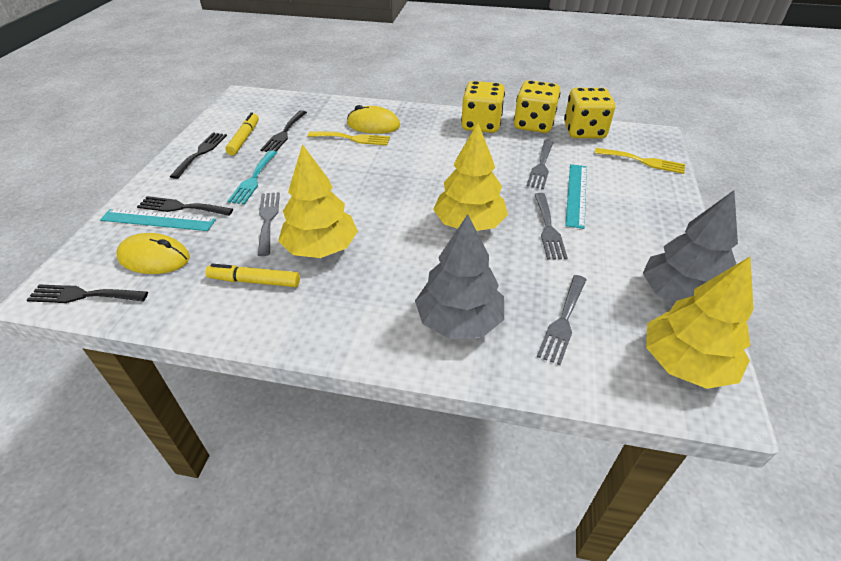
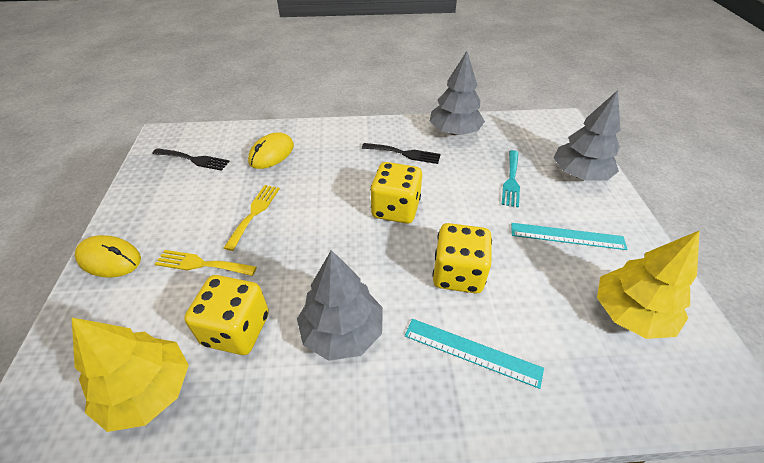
black fork: [27,284,148,303] [137,196,233,216] [170,133,227,179] [260,110,307,152] = 4 -> [152,148,230,171] [362,143,441,164] = 2
grey fork: [258,192,280,256] [527,140,554,189] [534,193,568,259] [537,275,587,365] = 4 -> none = 0
grey tree: [415,214,504,339] [642,190,738,304] = 2 -> [297,250,383,361] [429,51,485,135] [554,90,621,181] = 3
yellow marker: [205,264,300,287] [225,112,259,155] = 2 -> none = 0
yellow tree: [278,144,358,258] [433,123,508,231] [646,257,754,389] = 3 -> [72,318,189,432] [597,230,700,339] = 2

